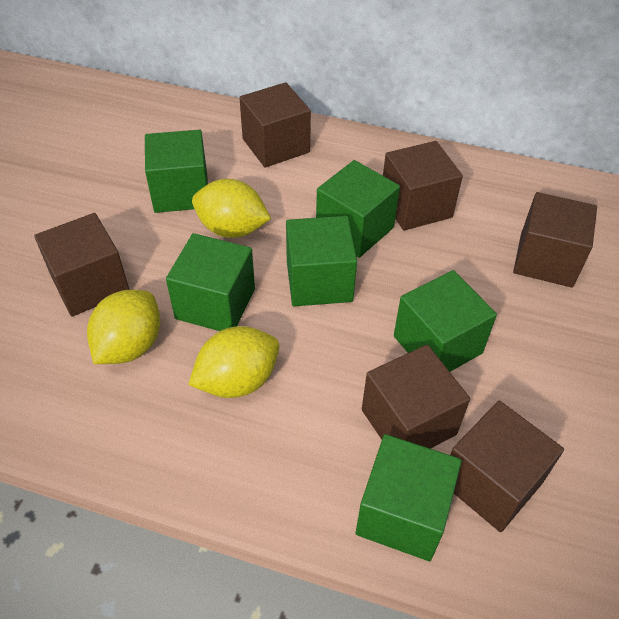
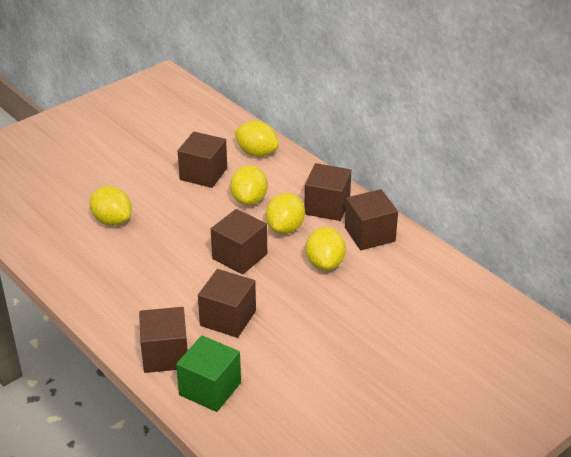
green cube: [145,130,208,213] [166,233,255,331] [286,216,357,306] [316,160,400,258] [356,434,462,561] [394,270,497,372] = 6 -> [176,335,241,412] = 1
yellow lemon: [87,290,160,364] [188,326,279,398] [192,179,271,238] = 3 -> [89,186,132,226] [230,165,268,206] [234,121,279,157] [266,193,305,234] [306,227,346,271] = 5

